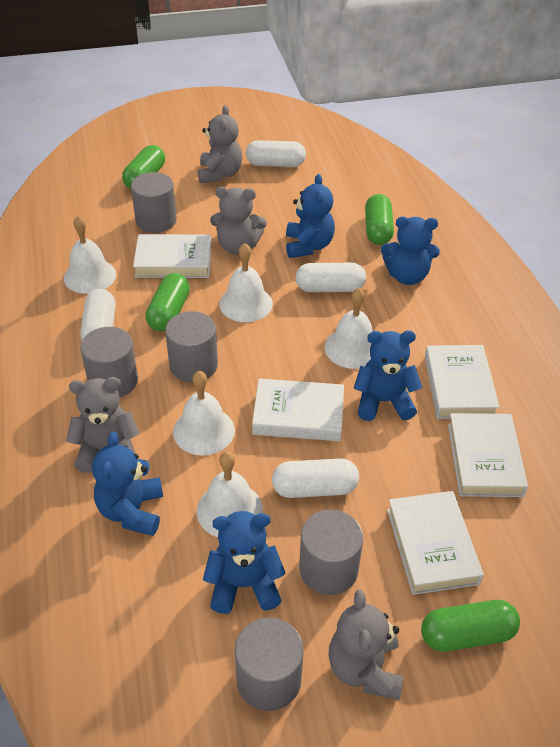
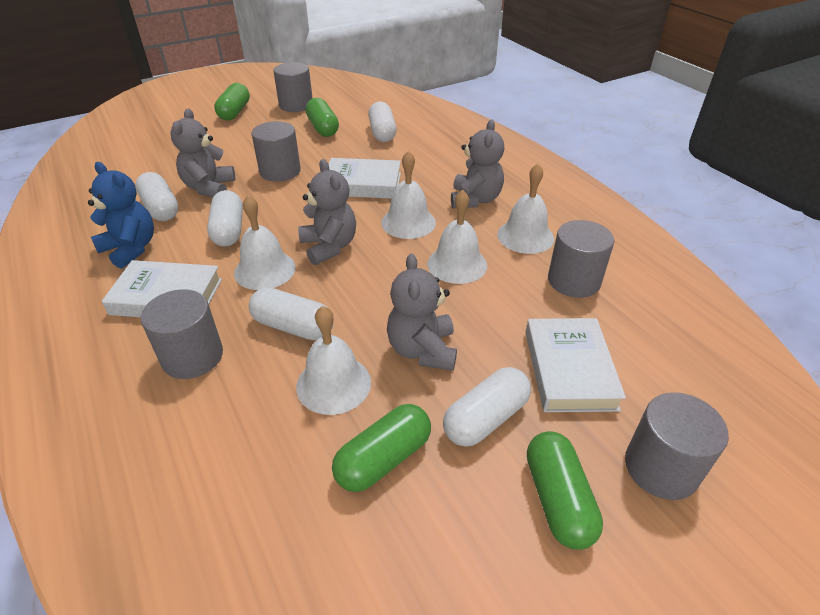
blue teddy bear: [92,432,163,536] [203,511,286,614] [286,174,335,258] [353,330,423,421] [381,217,440,285] = 5 -> [88,162,154,269] = 1
white book: [133,234,211,278] [252,378,344,441] [387,491,484,595] [425,345,500,419] [448,413,528,497] = 5 -> [102,260,222,317] [329,158,401,199] [525,318,626,412] = 3
white capsule: [80,289,115,340] [246,140,306,167] [272,458,359,498] [296,263,366,292] = 4 -> [135,172,179,221] [207,190,243,247] [249,287,334,340] [368,102,397,142] [443,367,531,447] = 5

